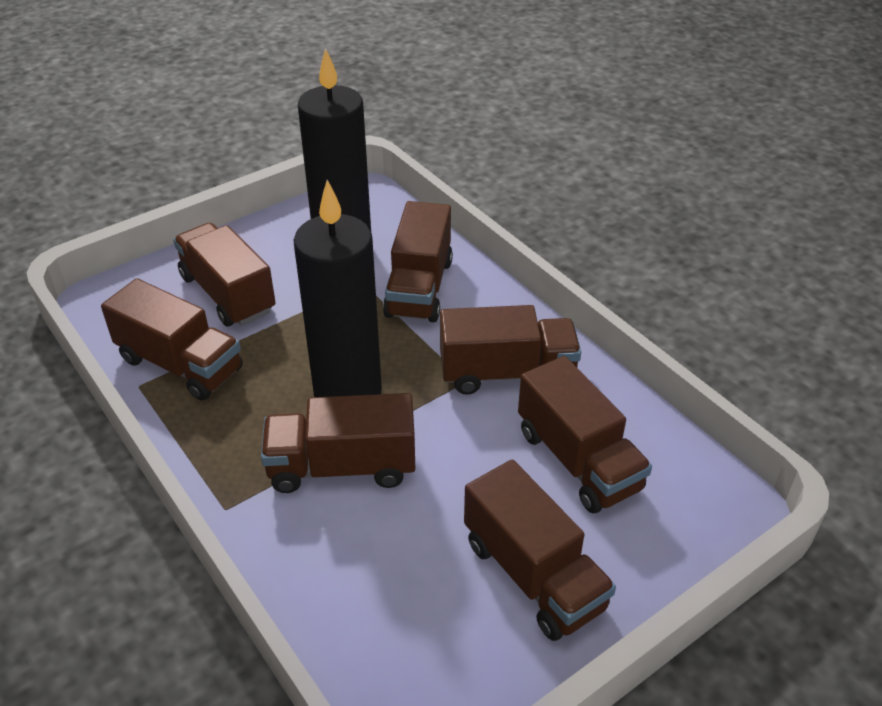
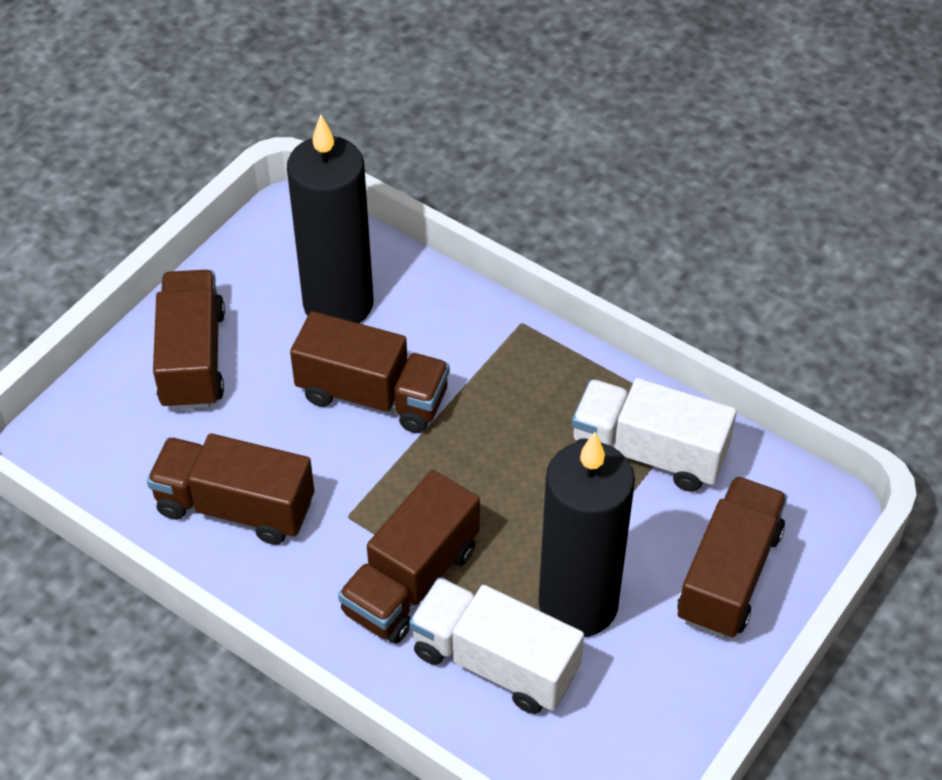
brown truck: [101,278,243,401] [173,223,276,326] [261,393,415,493] [383,201,453,322] [440,305,581,395] [464,460,616,641] [518,356,652,513] = 7 -> [147,433,314,545] [153,270,225,410] [290,311,450,433] [338,470,480,644] [678,476,787,639] = 5
white truck: none = 0 -> [409,578,584,714] [572,378,737,492] = 2

